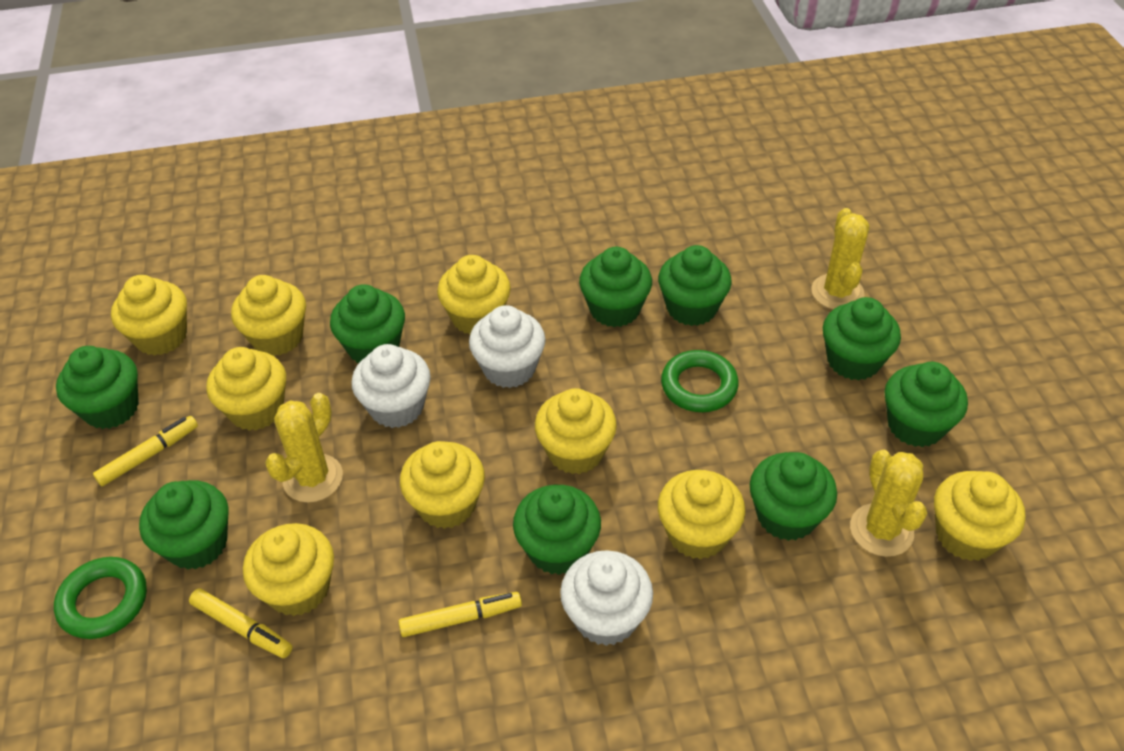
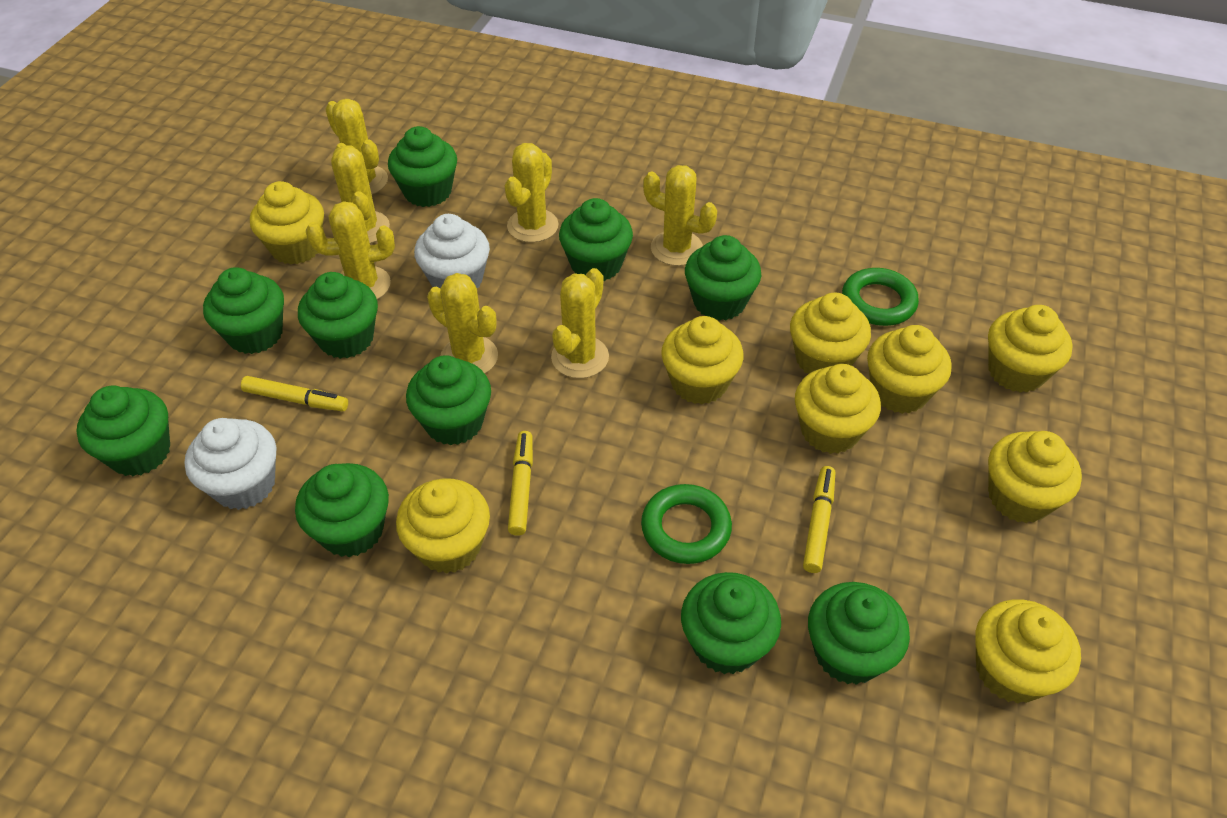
green cupcake: [56,346,139,429] [139,480,229,570] [330,284,405,363] [513,485,601,575] [579,247,652,327] [658,245,732,326] [750,452,837,541] [823,297,901,381] [884,362,968,447] = 9 -> [76,386,170,476] [203,267,284,354] [295,463,389,557] [298,272,378,359] [388,126,457,207] [406,355,491,446] [559,198,633,281] [681,572,781,674] [685,235,761,321] [808,582,910,685] = 10
white cupcake: [352,344,431,428] [469,305,545,388] [560,550,653,646] = 3 -> [184,418,276,510] [414,214,490,289] = 2
yellow cactus: [265,393,343,503] [812,208,869,309] [850,450,927,557] = 3 -> [306,201,395,300] [325,99,388,194] [331,143,390,244] [427,273,498,374] [505,143,558,243] [551,268,609,378] [643,165,717,266] = 7

